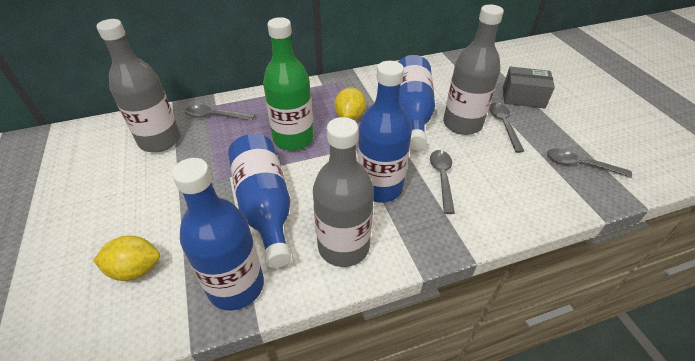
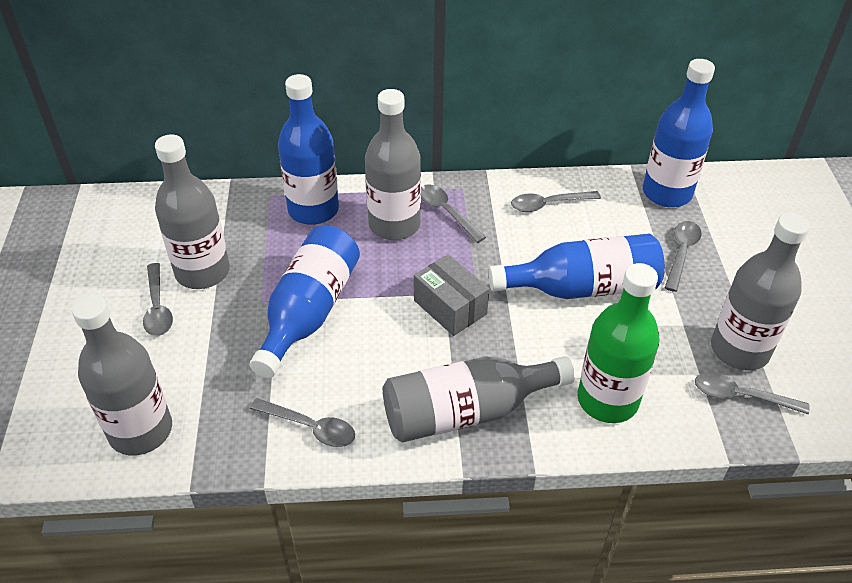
grey bottle: [96,19,180,152] [313,117,374,267] [443,5,504,135] = 3 -> [72,294,172,456] [155,134,230,289] [365,89,421,240] [383,356,575,443] [711,213,810,371] = 5
grey spoon: [185,104,255,120] [430,150,455,214] [489,103,524,153] [547,148,632,178] = 4 -> [143,263,173,336] [250,398,355,447] [421,185,486,243] [511,191,601,212] [665,221,702,292] [695,372,810,415] = 6
yellow lemon: [93,235,160,281] [334,88,366,120] = 2 -> none = 0

